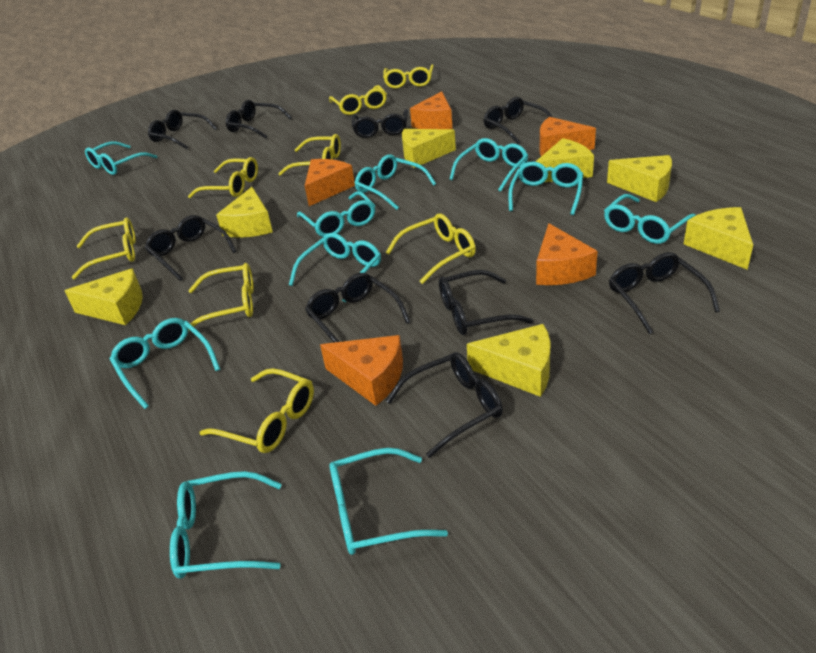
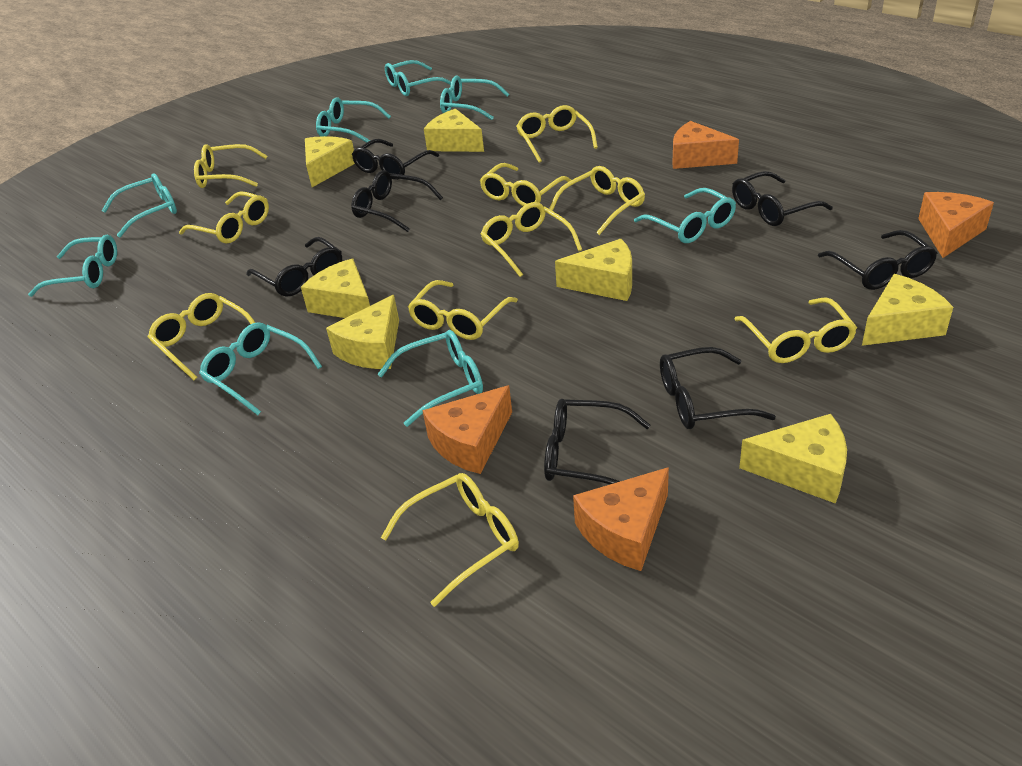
black glasses: [145,215,236,281] [148,110,217,149] [226,100,292,138] [305,273,410,343] [352,109,408,138] [386,352,503,458] [439,270,534,335] [484,97,552,145] [609,252,720,334] = 9 -> [247,237,342,297] [351,170,443,232] [352,139,439,180] [544,399,650,484] [660,347,776,429] [732,171,833,226] [818,230,937,290] = 7
orange cheese: [305,159,355,206] [320,335,403,406] [410,91,453,129] [536,223,598,285] [540,117,596,156] = 5 -> [422,385,512,474] [573,467,669,571] [672,121,739,169] [918,192,994,258] = 4
turquoise glasses: [85,142,157,175] [110,318,220,409] [170,471,282,579] [289,233,381,303] [297,191,375,237] [330,448,448,555] [354,154,436,210] [450,138,528,192] [508,162,583,215] [604,194,696,244] = 10 -> [28,235,117,297] [102,173,177,237] [199,322,322,415] [316,97,391,143] [377,330,483,427] [385,60,451,96] [440,76,509,120] [634,188,736,243] = 8
yellow glasses: [72,217,136,279] [188,157,258,198] [188,263,254,331] [199,368,314,453] [278,134,341,176] [329,85,387,115] [383,64,434,88] [386,214,476,284] = 8 -> [148,293,255,380] [179,191,269,243] [194,144,268,188] [381,473,519,607] [408,280,518,340] [480,163,571,206] [481,202,582,277] [516,105,598,163] [549,166,645,235] [734,297,857,363] = 10

